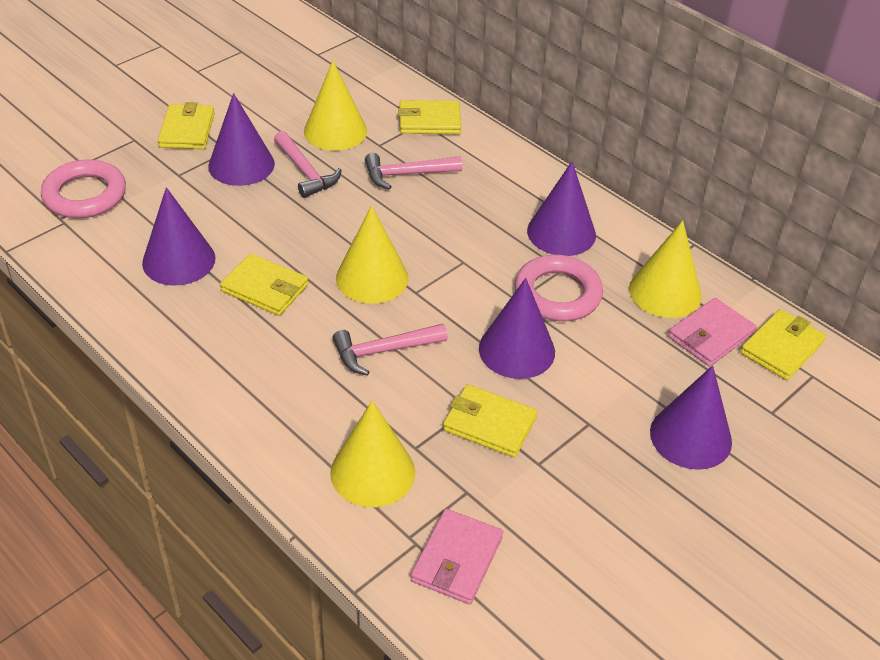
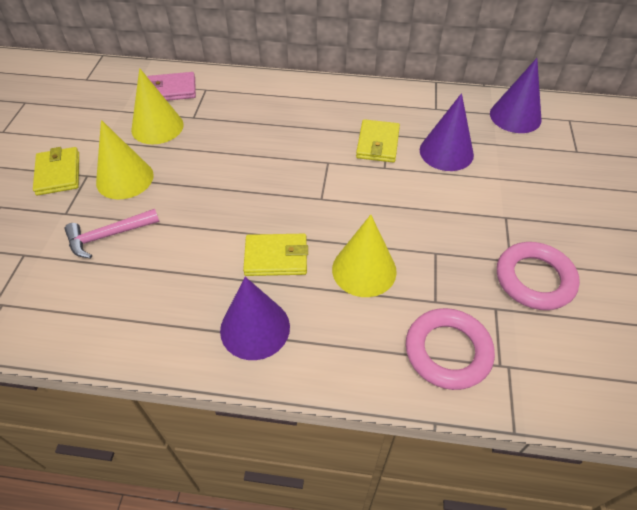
pink hammer: [274,131,342,198] [332,324,448,376] [365,153,462,190] = 3 -> [65,209,160,259] = 1
pink wallet: [411,509,503,604] [668,298,756,366] = 2 -> [148,72,196,101] = 1
purple cone: [142,187,215,285] [208,93,275,186] [479,278,555,379] [527,162,596,256] [650,365,732,470] = 5 -> [220,277,290,360] [420,93,474,171] [490,58,542,133] = 3
yellow cone: [304,61,367,151] [330,401,415,507] [336,205,408,304] [629,220,702,318] = 4 -> [96,120,154,200] [131,68,184,144] [332,215,397,297] = 3
yellow wallet: [158,102,215,149] [220,254,308,316] [398,100,461,134] [443,384,538,457] [740,309,826,380] = 5 -> [33,147,79,195] [243,234,308,276] [356,119,400,162] = 3

